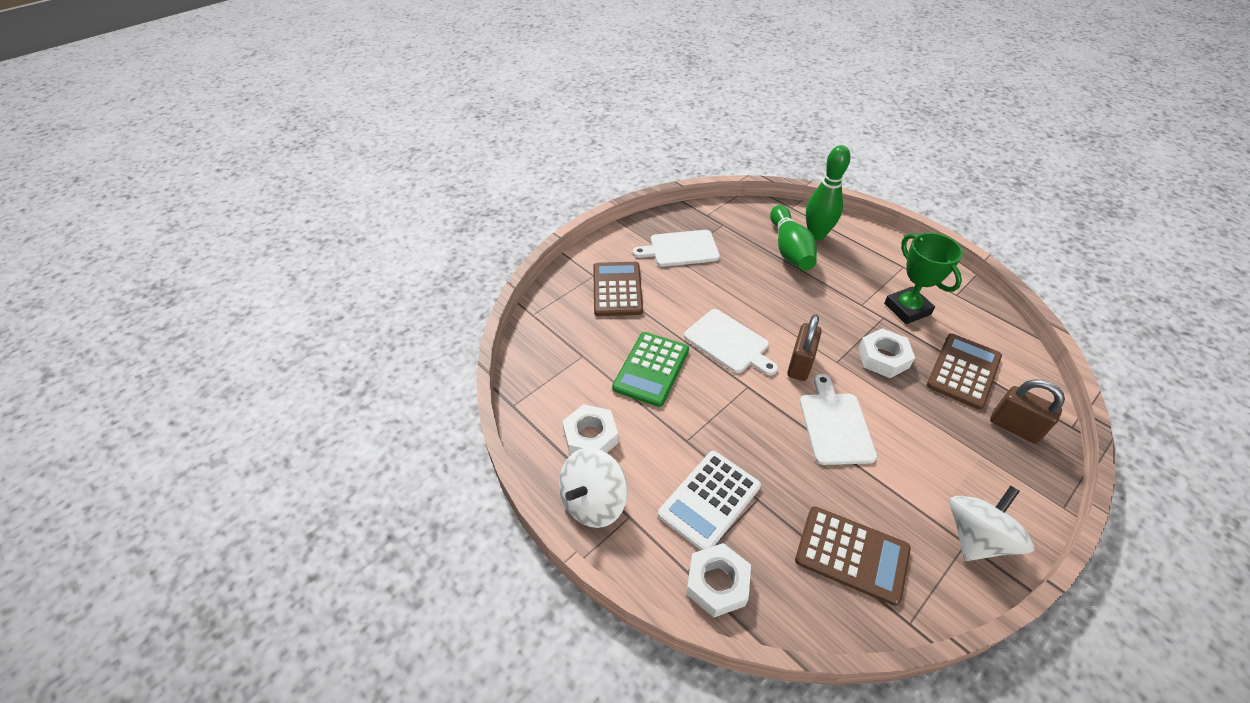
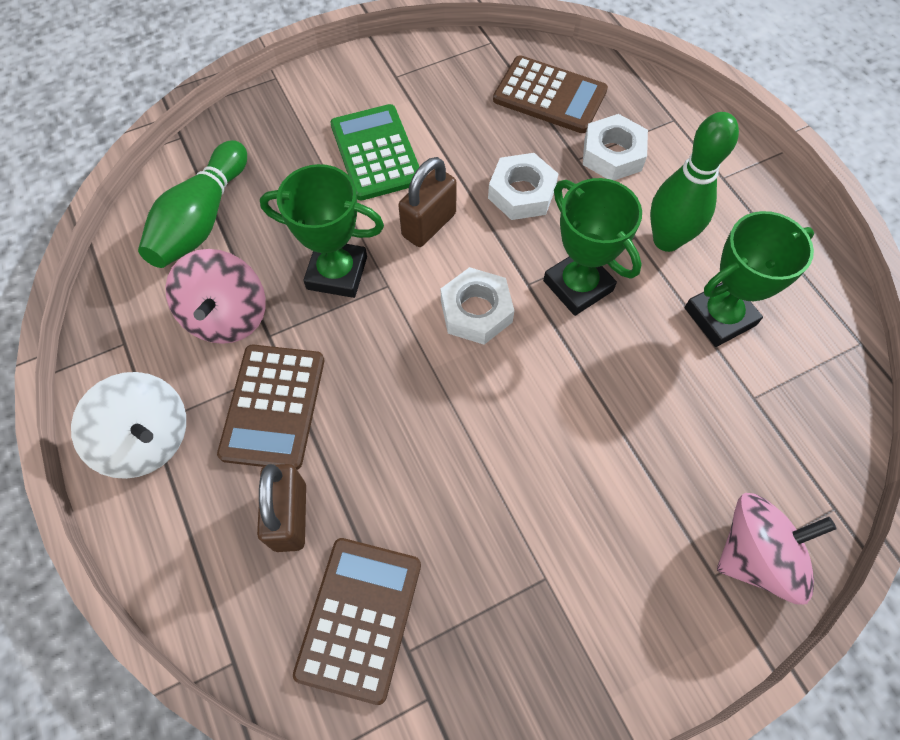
green trophy: [884,233,963,324] = 1 -> [260,164,384,298] [543,178,642,316] [685,211,814,347] = 3
pink spinning top: none = 0 -> [165,249,266,344] [717,493,837,605] = 2
white calculator: [658,451,761,550] = 1 -> none = 0
white cutting board: [633,230,720,267] [684,309,778,376] [800,374,877,465] = 3 -> none = 0
white spinning top: [559,448,628,528] [950,485,1034,561] = 2 -> [71,372,186,479] = 1

